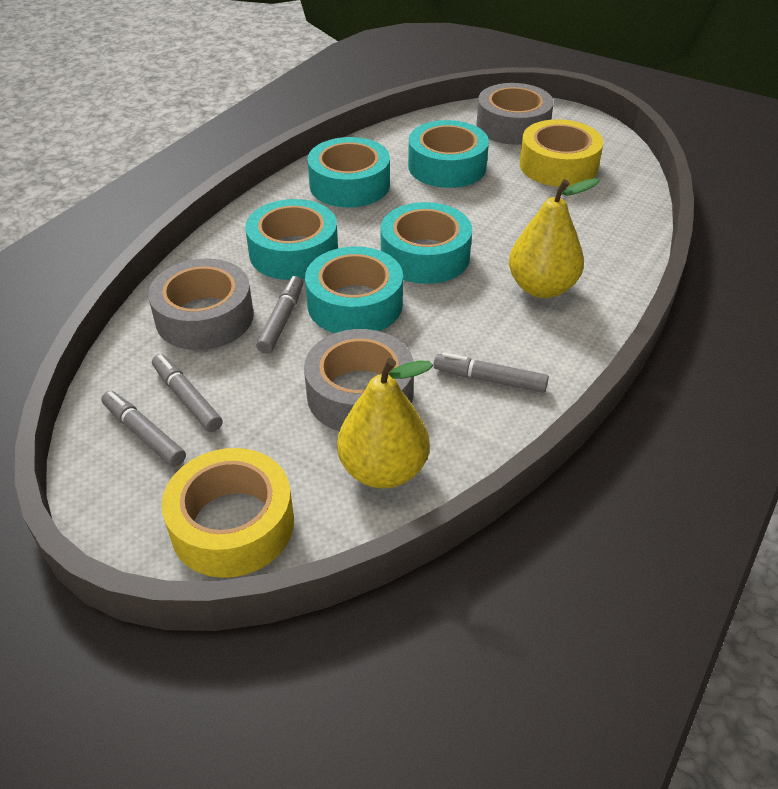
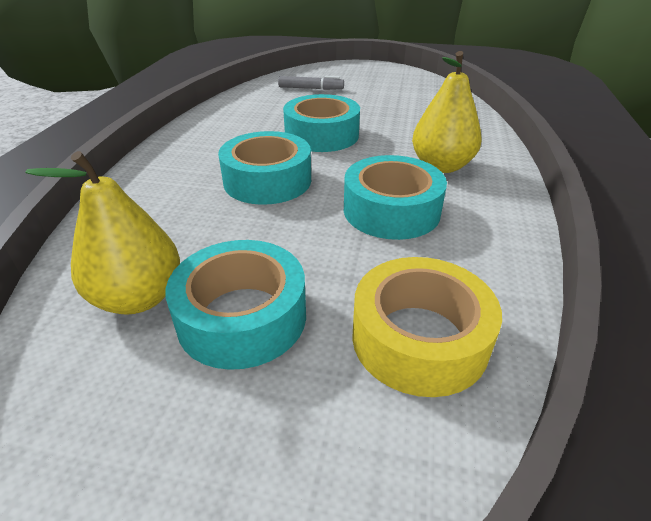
grey marker: [101,391,186,467] [152,354,222,432] [256,276,303,354] [433,352,549,393] = 4 -> [278,76,344,90] = 1
grey tape: [148,258,254,350] [304,329,414,431] [476,83,554,145] = 3 -> none = 0
turquoise tape: [245,199,338,280] [305,246,403,333] [308,137,390,207] [381,202,472,284] [408,120,489,188] = 5 -> [165,240,306,370] [218,131,311,205] [283,94,360,152] [344,155,447,240] = 4
yellow tape: [162,448,294,578] [520,119,604,187] = 2 -> [352,257,502,397] = 1

